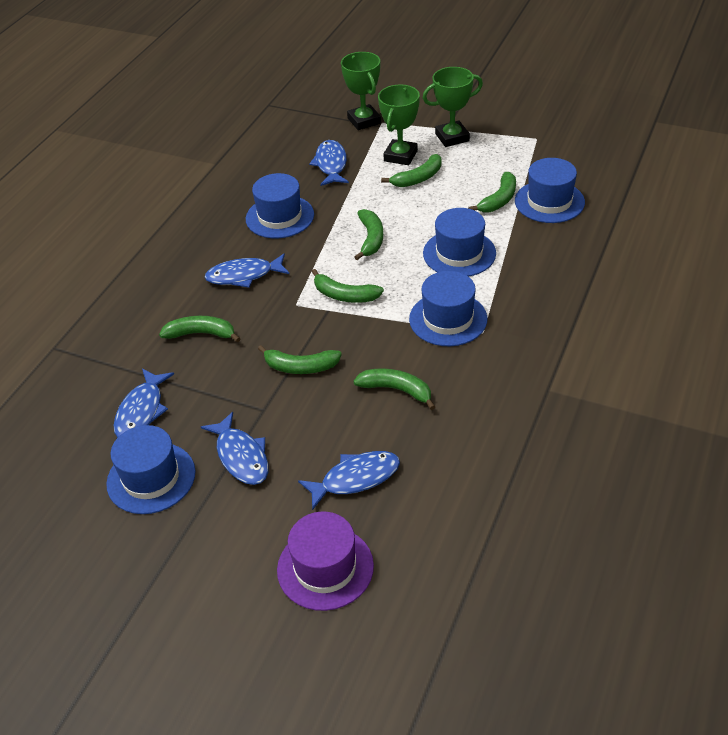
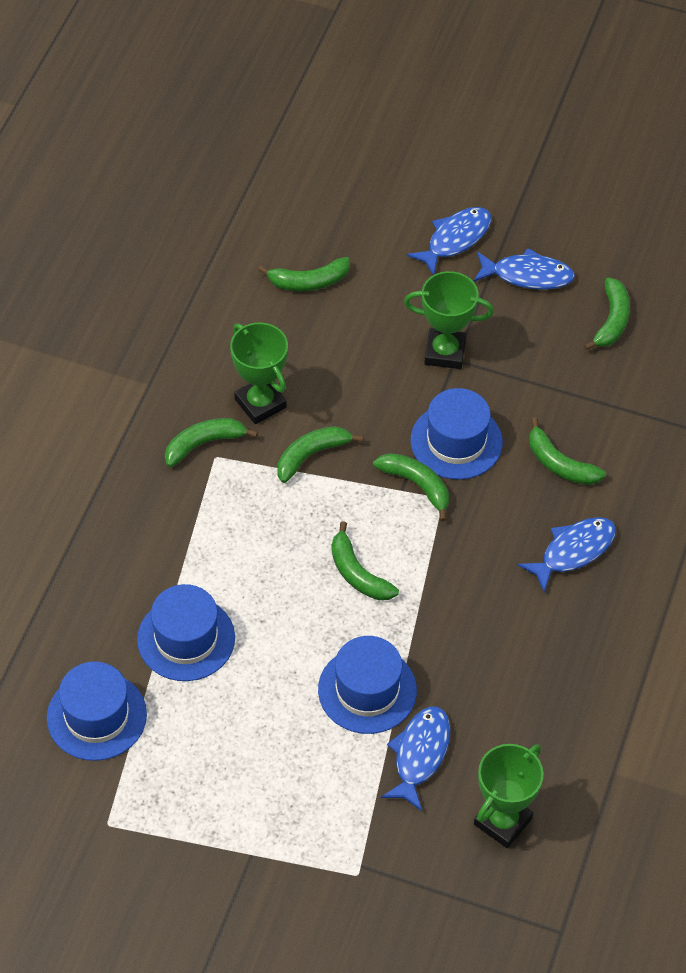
blue fish: [113,369,174,438] [201,412,268,485] [205,253,289,288] [298,451,400,510] [309,140,349,186] = 5 -> [381,706,451,811] [407,207,491,275] [474,248,575,290] [518,517,616,592] = 4
blue hat: [106,425,195,514] [246,173,314,238] [409,271,487,346] [423,208,496,277] [515,158,585,223] = 5 -> [47,661,147,761] [137,584,235,681] [318,636,417,734] [410,388,503,480] = 4
purple hat: [277,512,374,611] = 1 -> none = 0

